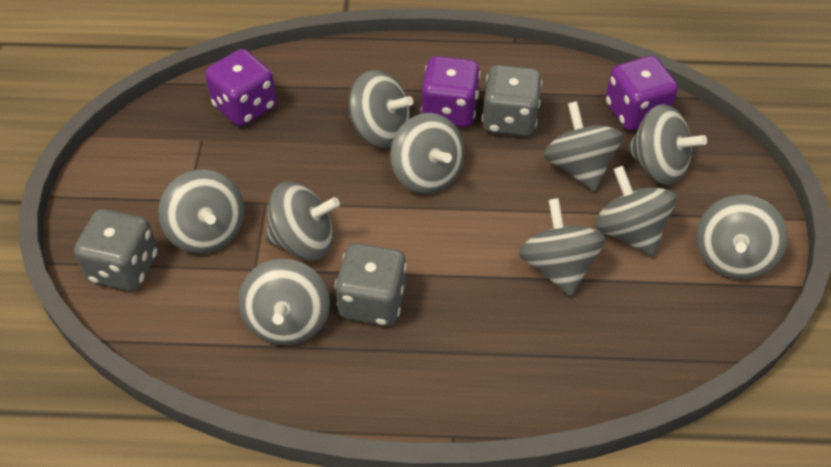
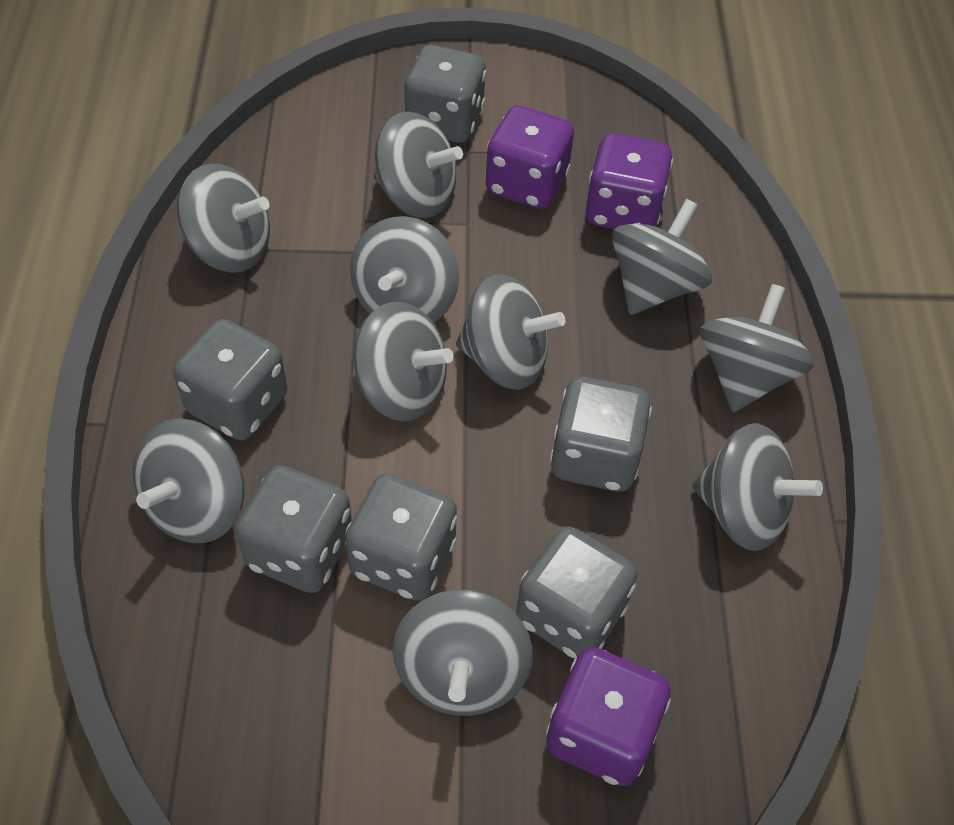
grey dice: [74,209,158,291] [335,243,407,326] [482,65,542,136] = 3 -> [173,319,288,440] [235,465,352,593] [345,473,457,601] [404,44,486,143] [516,527,637,659] [550,377,652,492] = 6

